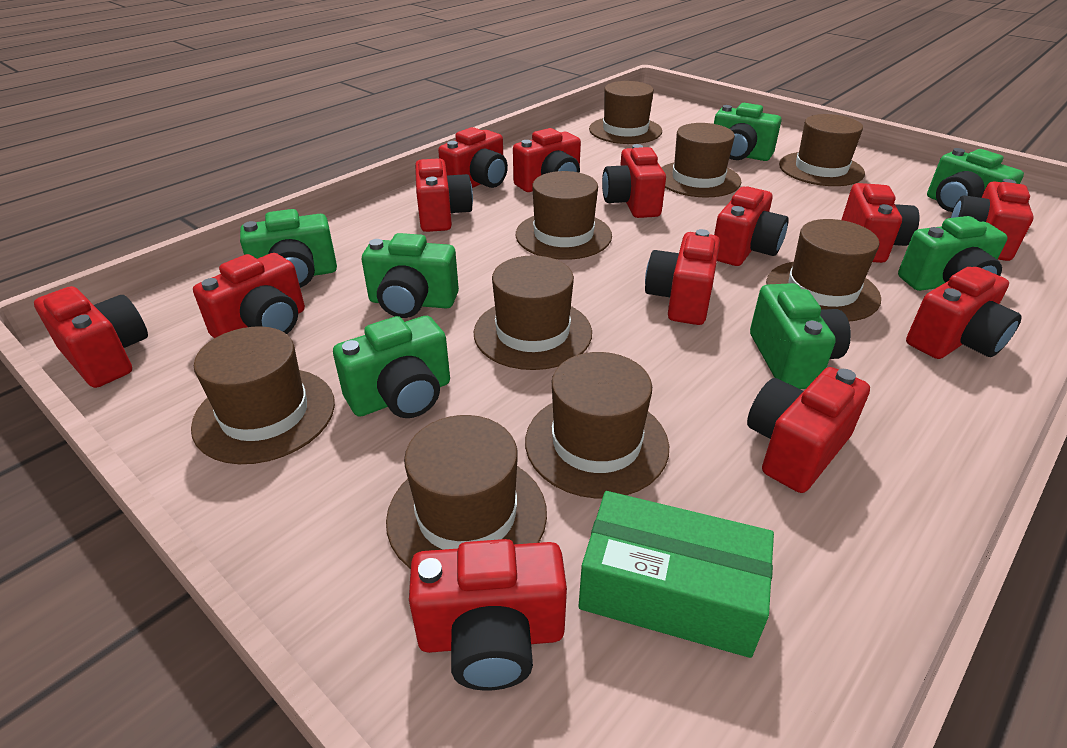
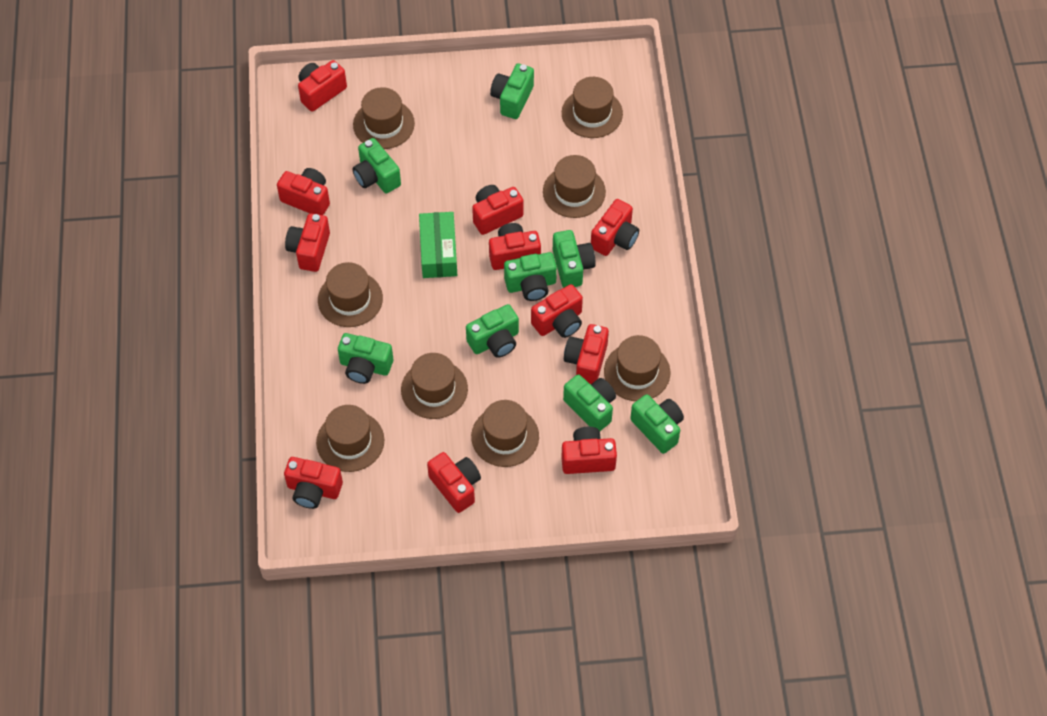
brown hat: [191,326,335,464] [386,415,547,569] [474,255,592,370] [516,171,612,260] [525,352,669,498] [589,81,662,144] [661,123,741,197] [766,219,881,321] [779,114,865,186] = 9 -> [316,405,384,472] [318,262,383,327] [353,87,415,149] [401,353,468,419] [471,400,539,467] [543,155,606,218] [562,77,623,138] [604,335,670,401] = 8
green camera: [240,209,337,288] [333,316,450,418] [362,233,459,318] [714,103,781,161] [750,283,851,389] [898,216,1008,291] [927,148,1024,212] = 7 -> [338,333,393,384] [352,138,401,193] [466,304,519,358] [490,63,534,119] [504,252,557,301] [553,230,596,288] [563,374,616,431] [630,394,684,454] = 8
red camera: [34,286,148,388] [193,253,305,338] [409,539,567,691] [415,159,473,232] [438,127,508,188] [513,128,581,192] [602,144,666,218] [645,229,720,325] [714,187,789,266] [747,367,870,493] [842,183,919,263] [906,267,1022,359] [951,179,1034,261] = 13 -> [277,168,330,215] [284,457,343,509] [285,213,330,272] [298,60,347,112] [427,452,481,513] [472,185,523,235] [489,223,541,270] [531,284,583,338] [561,427,617,474] [564,324,609,384] [591,199,639,256] = 11

